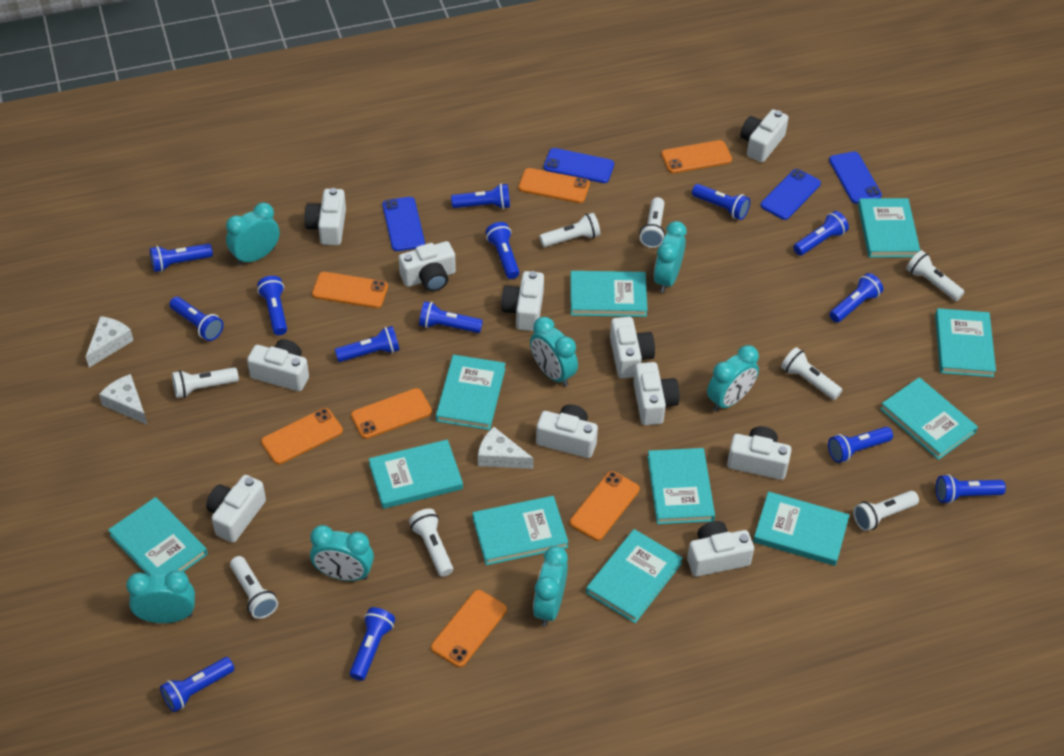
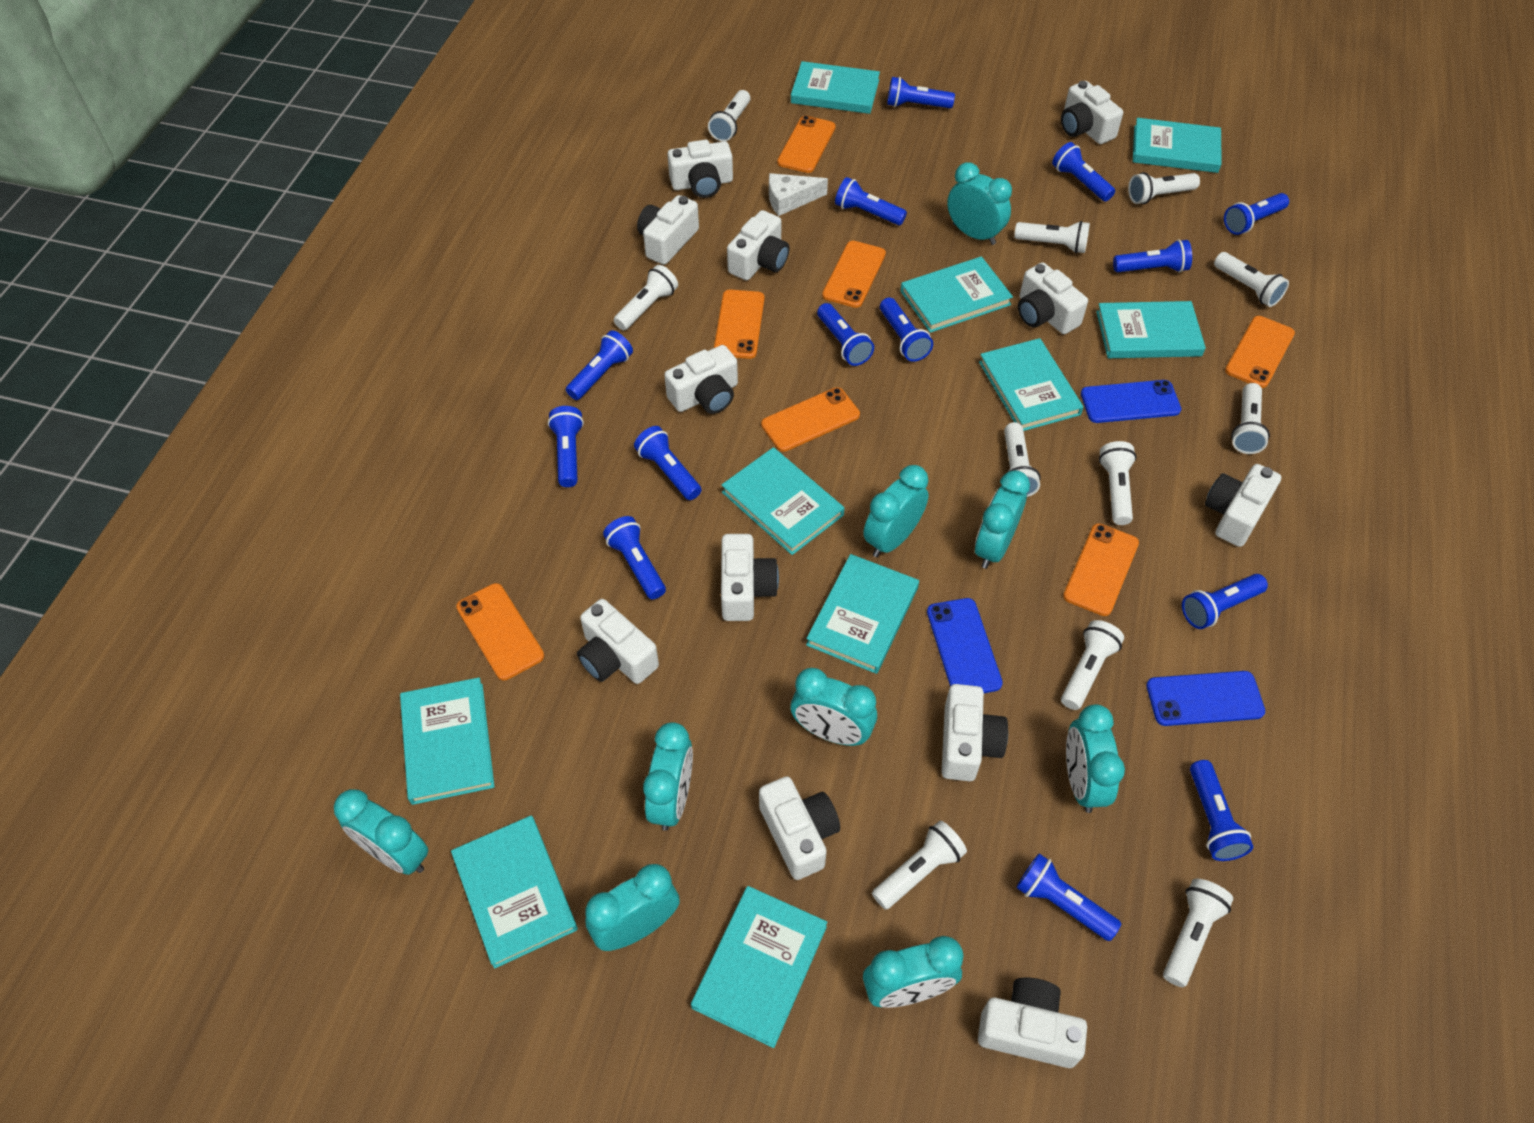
blue phone: [382,197,425,251] [544,148,614,183] [760,169,821,220] [829,152,882,204] = 4 -> [927,598,1003,693] [1081,380,1181,423] [1146,671,1265,726] = 3
turquoise book: [108,497,208,576] [369,440,463,509] [436,355,506,430] [473,496,569,565] [570,271,648,317] [586,529,683,623] [648,448,715,524] [753,491,849,566] [858,198,920,258] [880,377,978,460] [935,308,996,377] = 11 -> [400,677,495,805] [451,816,578,969] [691,886,827,1048] [722,447,844,555] [791,61,880,114] [806,554,919,674] [900,256,1013,333] [979,338,1083,431] [1096,301,1206,358] [1133,118,1222,173] = 10
turquoise clock: [126,570,195,623] [226,203,280,266] [310,525,374,581] [530,317,578,387] [533,546,568,626] [654,221,686,293] [707,345,759,412] = 7 -> [334,789,428,875] [585,864,680,951] [643,722,693,831] [790,668,877,746] [863,465,929,557] [863,936,963,1008] [947,162,1012,245] [975,470,1030,569] [1066,704,1125,813] = 9
white camera: [206,475,266,543] [247,339,309,391] [304,188,346,245] [399,241,456,292] [501,271,544,331] [536,404,598,458] [610,317,655,378] [633,362,680,425] [687,521,754,577] [727,426,792,480] [740,109,788,162] = 11 -> [577,599,659,684] [637,195,699,265] [664,345,738,414] [667,140,733,198] [721,534,779,621] [727,210,790,280] [759,776,840,880] [942,684,1008,781] [978,978,1087,1068] [1018,262,1088,334] [1061,81,1123,144] [1205,464,1281,547] = 12
white cheese: [86,316,134,367] [99,374,147,424] [478,427,534,469] = 3 -> [769,173,828,216] = 1
white flashlight: [172,367,239,398] [230,556,278,619] [409,509,453,577] [539,213,600,247] [639,197,665,248] [781,347,842,400] [853,491,919,531] [906,250,964,301] = 8 -> [614,265,678,330] [708,90,750,142] [872,820,967,910] [1004,422,1041,497] [1014,221,1090,253] [1061,620,1124,710] [1099,441,1136,525] [1128,172,1200,204] [1163,878,1233,987] [1214,252,1289,307] [1231,383,1270,454] = 11

